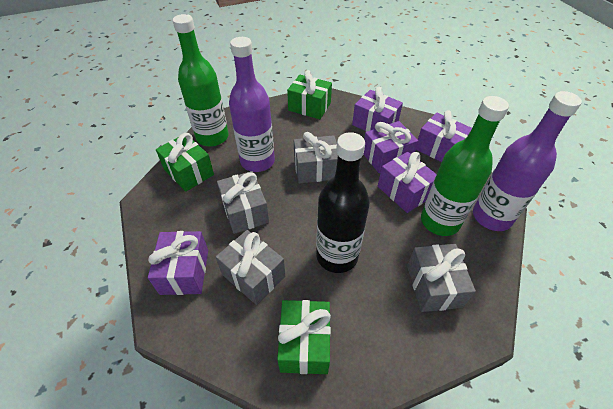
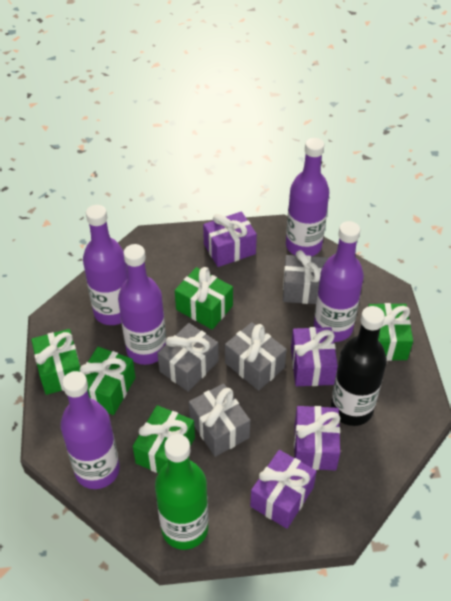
green bottle: [173,14,229,147] [421,96,509,236] = 2 -> [155,434,208,550] = 1
green gift: [156,133,214,192] [277,300,331,374] [287,70,332,119] = 3 -> [31,329,80,395] [80,347,136,415] [133,405,195,473] [175,267,233,330] [368,303,413,361] = 5
purple bottle: [229,37,275,172] [473,91,582,231] = 2 -> [60,371,120,489] [83,205,128,325] [118,244,166,365] [286,138,329,256] [314,221,364,342] = 5
purple gift: [148,231,208,295] [352,87,403,132] [363,121,418,173] [378,152,437,213] [416,110,472,162] = 5 -> [203,211,257,267] [250,450,317,529] [291,327,338,386] [294,406,341,470] = 4

